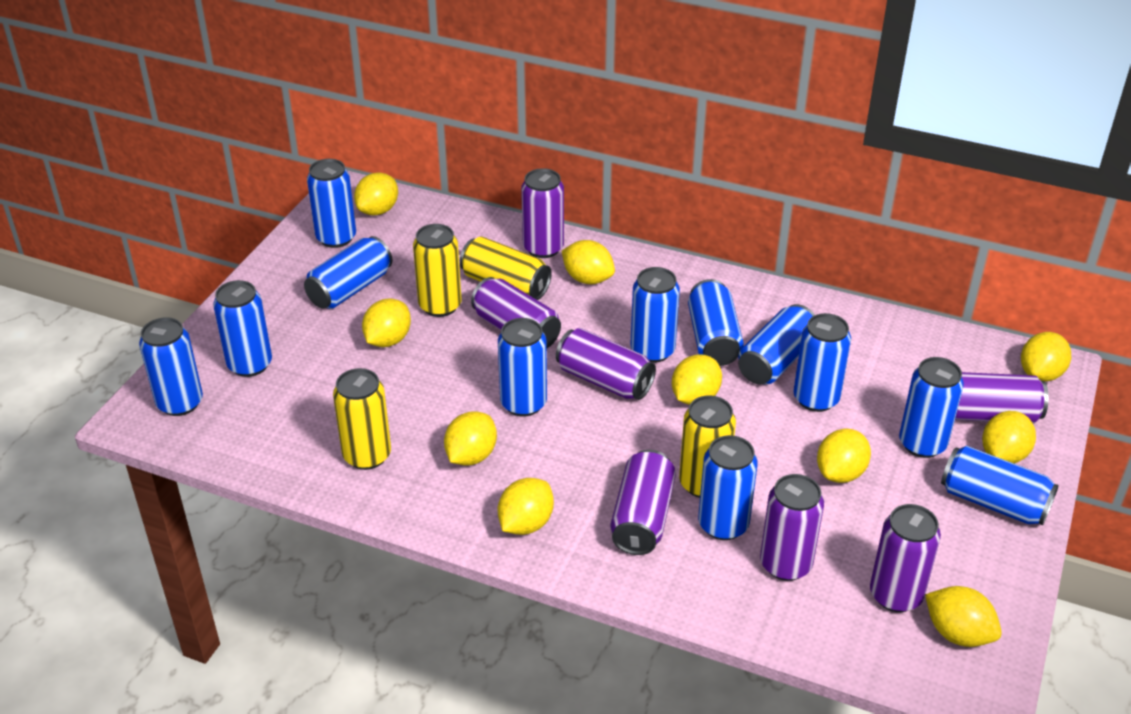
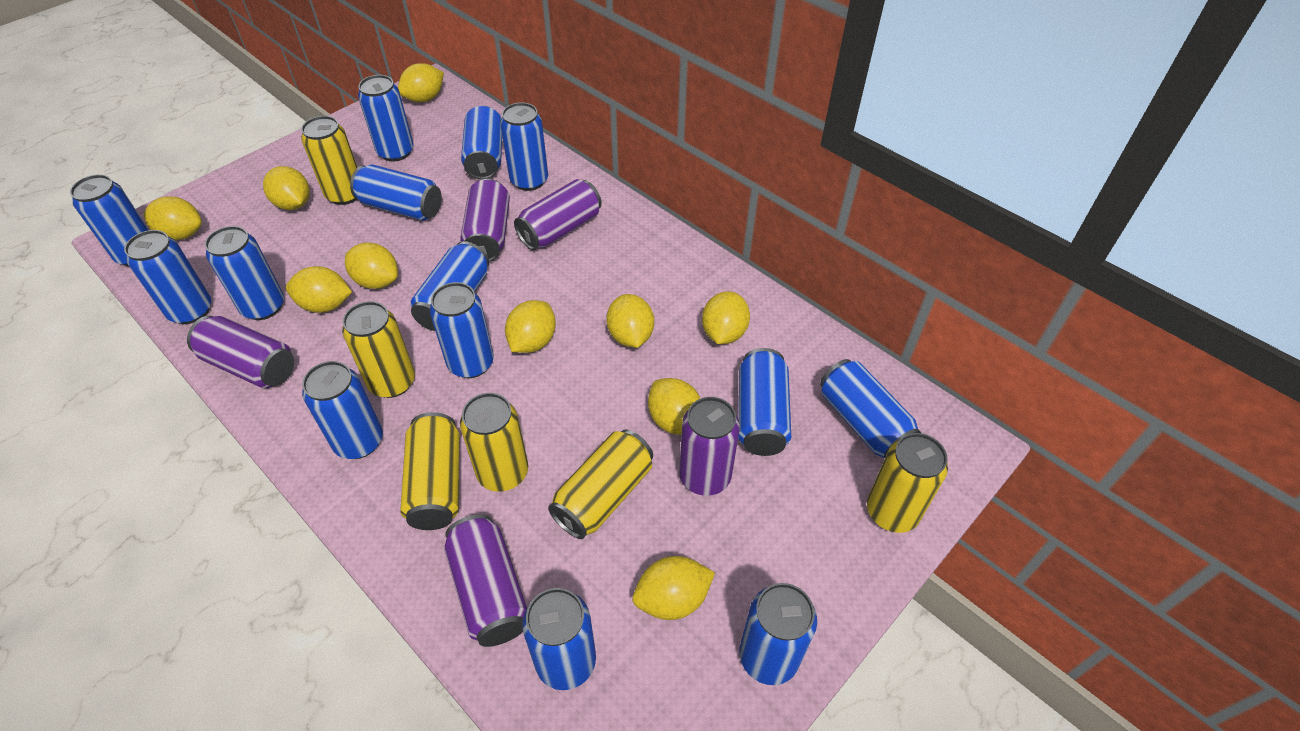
blue can: [139,317,203,416] [213,280,272,377] [304,236,393,309] [307,159,356,248] [498,318,547,417] [630,267,680,363] [688,279,744,366] [698,435,758,540] [738,304,815,385] [794,313,851,412] [899,357,964,458] [941,446,1059,525] = 12 -> [70,174,149,266] [124,230,211,324] [205,226,284,320] [302,361,383,459] [350,165,442,221] [358,75,414,161] [411,241,489,331] [429,282,494,378] [461,106,502,180] [500,102,548,191] [522,588,596,690] [738,348,791,456] [739,583,817,685] [820,359,921,458] = 14
purple can: [471,277,561,348] [521,168,564,258] [556,328,656,400] [610,450,676,555] [760,474,824,581] [870,504,941,612] [955,372,1049,423] = 7 -> [187,316,294,388] [444,514,527,647] [460,179,510,262] [514,179,602,250] [679,397,740,496] = 5
yellow can: [333,368,391,470] [413,224,462,317] [460,236,552,300] [679,395,736,498] = 4 -> [301,116,358,205] [342,301,415,398] [400,412,460,530] [460,393,528,492] [548,429,653,539] [867,433,948,533] = 6

